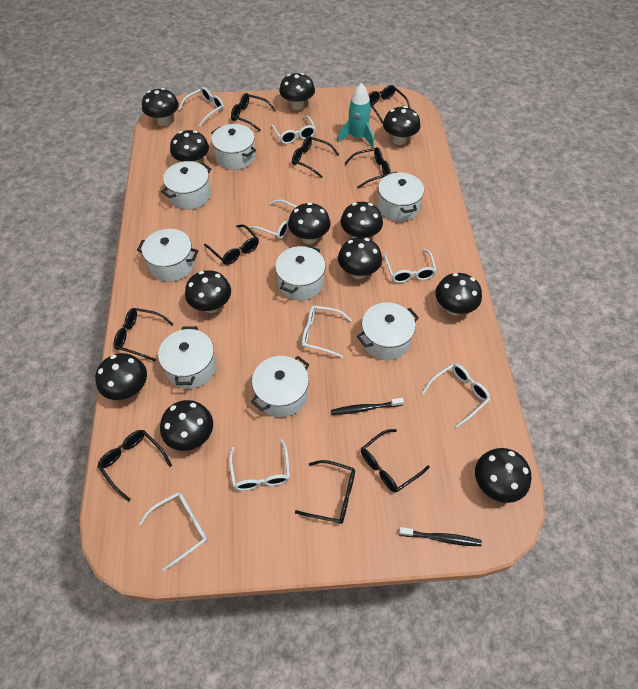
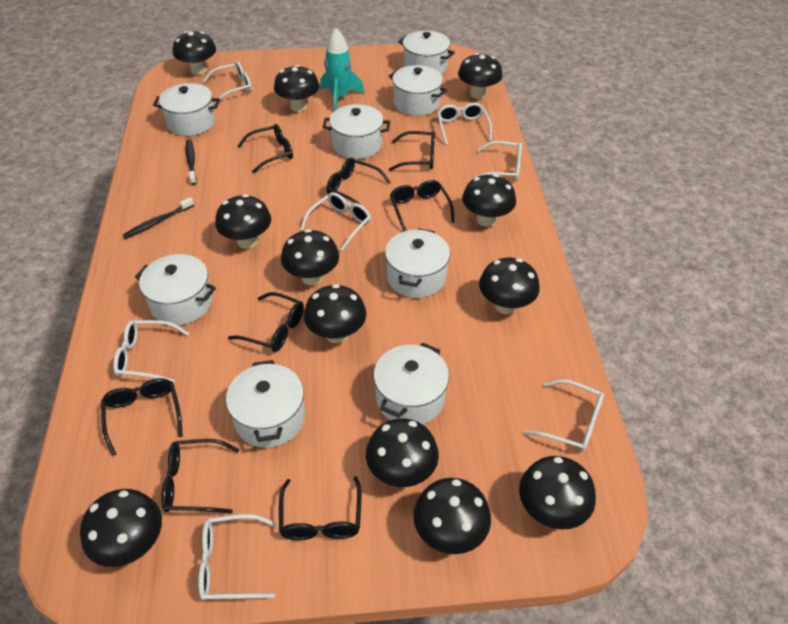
black glasses: [97,430,172,502] [114,308,173,361] [204,224,259,265] [231,93,276,131] [292,136,339,178] [295,460,355,524] [345,147,391,189] [361,429,430,493] [368,85,411,123] = 9 -> [101,378,183,456] [161,439,239,514] [228,292,304,352] [238,124,293,173] [279,476,361,540] [326,158,391,205] [389,131,435,171] [390,180,455,231] = 8
white glasses: [139,492,207,571] [178,87,224,126] [229,439,290,491] [249,199,297,239] [271,116,316,144] [302,306,352,358] [384,249,437,283] [422,364,490,428] = 8 -> [113,320,189,383] [198,514,277,601] [203,61,252,103] [300,192,371,251] [437,103,492,145] [473,141,522,181] [524,379,604,452] = 7

